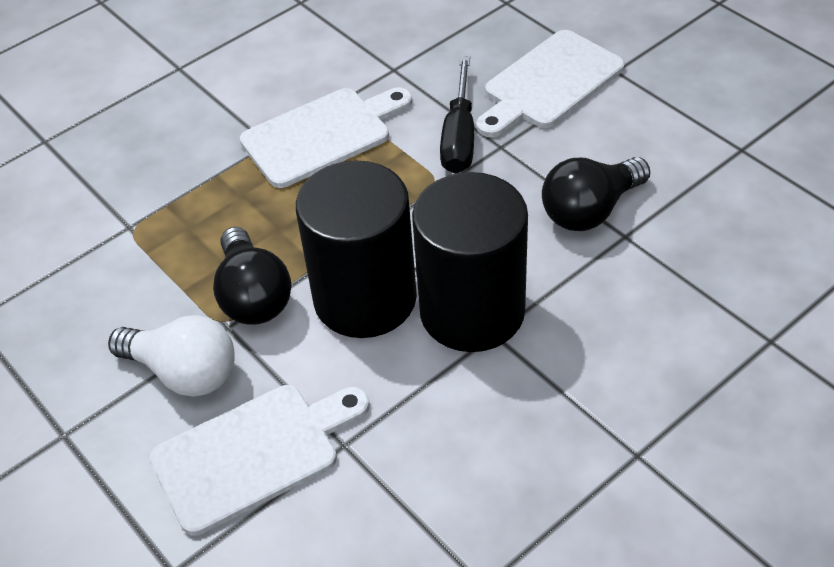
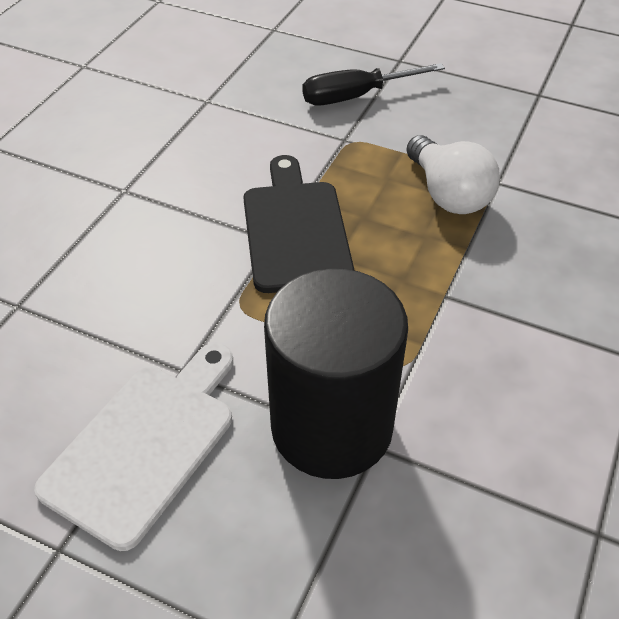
black cutting board: none = 0 -> [243,155,354,293] = 1
black cylinder: [296,161,417,338] [412,172,528,352] = 2 -> [264,268,408,479] = 1
black light bulb: [213,227,291,325] [542,157,650,231] = 2 -> none = 0
white cutting board: [149,385,370,536] [240,87,412,188] [476,30,625,137] = 3 -> [34,343,233,551] = 1

